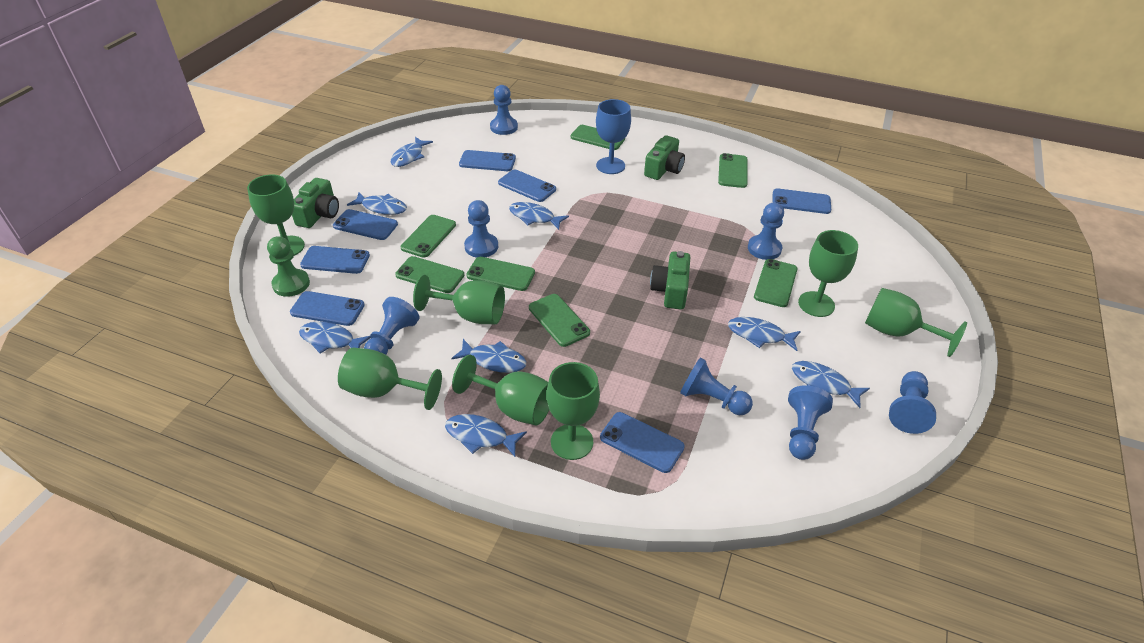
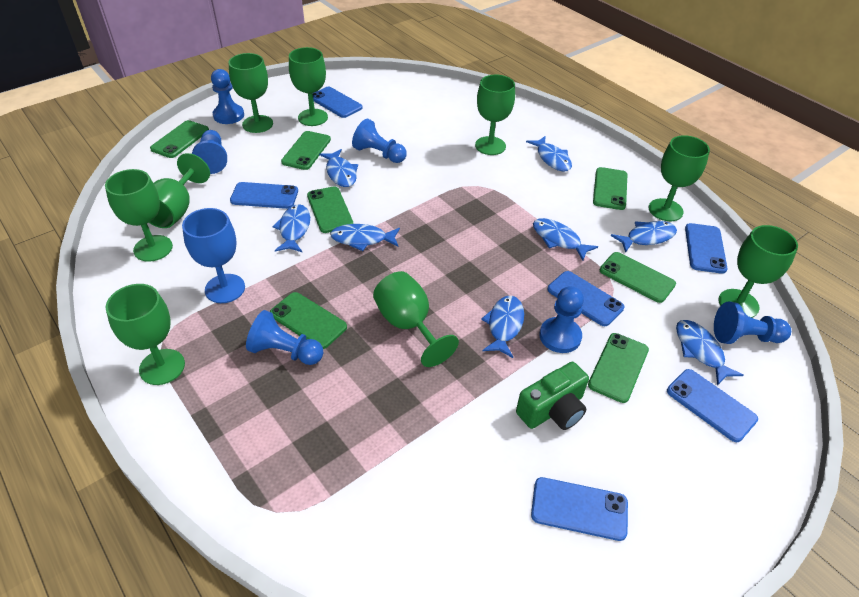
blue pawn: [364,297,419,355] [464,200,498,258] [490,85,518,135] [680,357,753,415] [748,203,784,260] [788,385,833,460] [889,371,936,434] = 7 -> [192,130,227,174] [211,69,244,124] [246,310,324,365] [352,119,407,163] [539,286,584,353] [714,301,791,344] = 6
blue phone: [290,291,365,326] [300,246,370,274] [333,209,398,240] [459,150,516,171] [498,169,556,202] [600,412,685,473] [772,188,831,214] = 7 -> [230,182,298,209] [313,87,363,118] [531,477,628,541] [547,271,624,326] [667,369,758,442] [685,223,727,274] = 6
green camera: [292,178,339,228] [644,135,685,180] [650,251,690,309] = 3 -> [516,362,589,430] = 1
green goblet: [247,174,305,256] [338,348,442,410] [413,275,505,324] [452,355,549,426] [547,362,600,460] [798,230,858,317] [865,288,967,357] = 7 -> [105,169,173,262] [106,284,185,385] [149,153,210,228] [229,53,273,133] [289,47,328,126] [373,271,459,367] [475,75,515,155] [649,135,710,221] [719,225,798,318] = 9
green pawn: [267,236,310,297] = 1 -> none = 0

